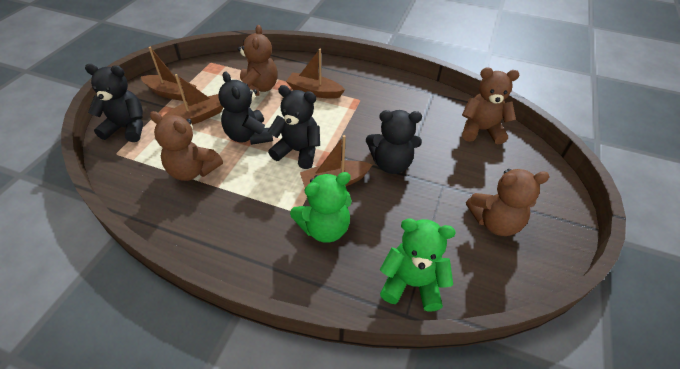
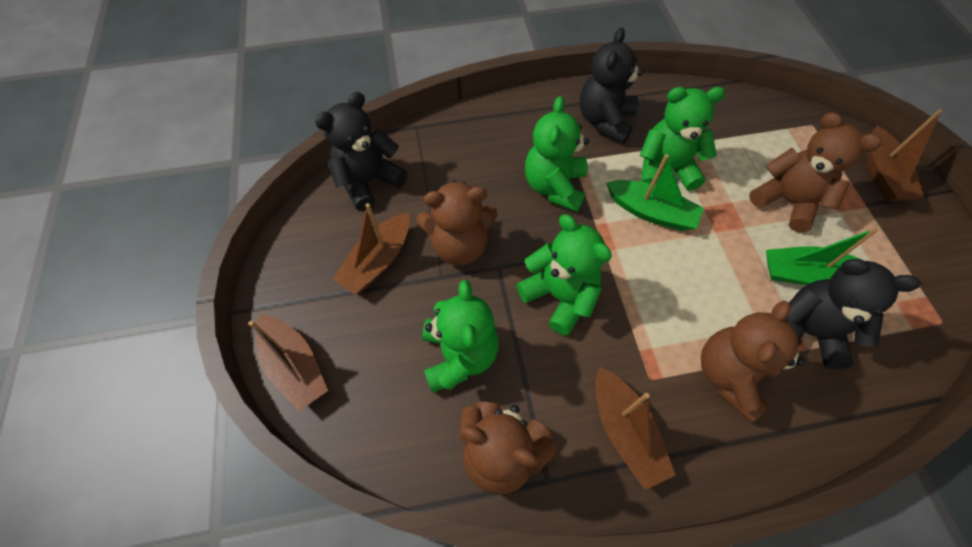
black teddy bear: [85,64,143,142] [218,71,273,145] [268,85,320,169] [366,110,422,174] = 4 -> [315,92,407,211] [579,27,643,144] [785,259,920,369] = 3
green boat: none = 0 -> [606,154,704,231] [766,227,878,285] = 2
green teddy bear: [290,172,352,243] [380,219,456,312] = 2 -> [422,280,499,393] [516,214,612,335] [525,96,589,212] [640,87,725,191] = 4

